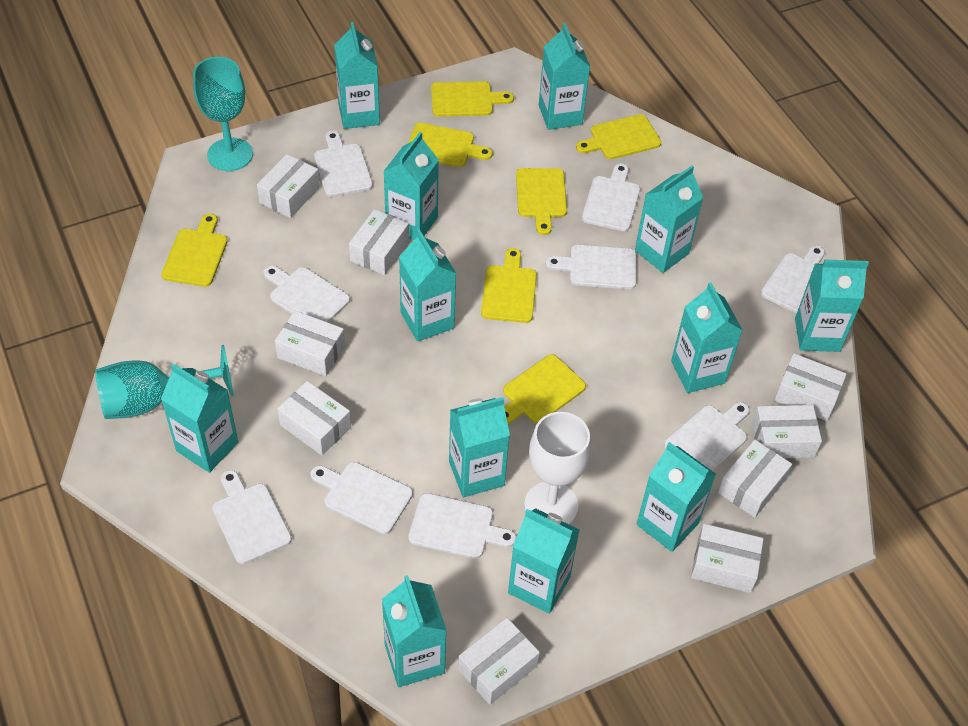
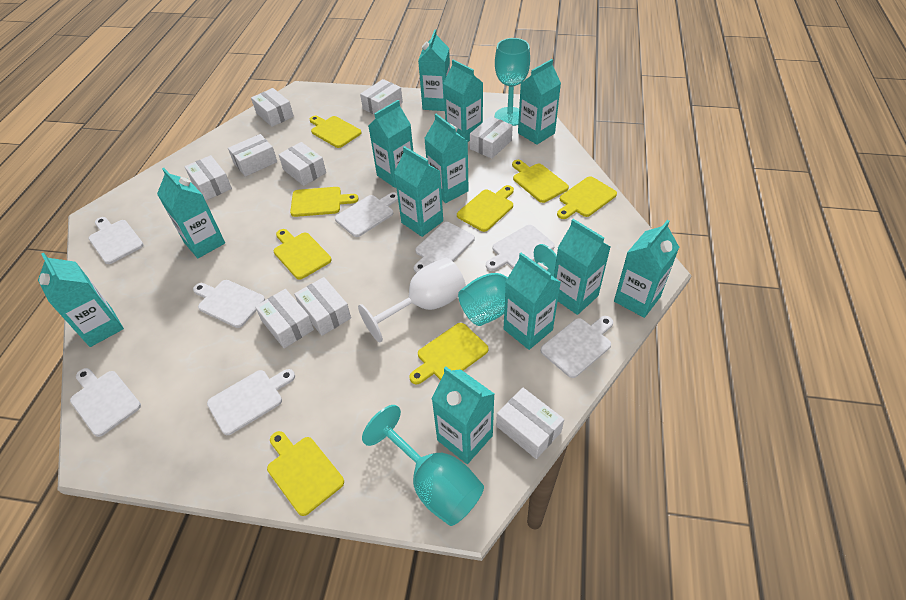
turquoise goblet: [95,345,234,419] [193,57,253,171] = 2 -> [362,405,484,526] [458,244,557,326] [495,38,530,126] = 3
white cutting board: [212,470,292,564] [263,266,350,323] [311,462,413,534] [314,131,373,197] [408,493,516,559] [546,245,636,289] [582,163,640,231] [664,402,750,471] [761,245,825,314] = 9 -> [70,368,141,437] [88,217,144,264] [193,280,265,328] [207,369,295,435] [335,192,398,237] [414,222,475,273] [486,225,555,271] [540,316,613,378] = 8
yellow cutting board: [161,213,228,287] [408,123,493,167] [431,81,514,117] [481,248,537,323] [503,354,586,424] [516,168,567,235] [576,114,661,159] = 7 -> [267,431,344,516] [274,229,332,280] [290,187,359,217] [310,116,362,148] [409,323,488,384] [457,185,514,232] [512,160,569,203] [557,176,617,219] = 8

